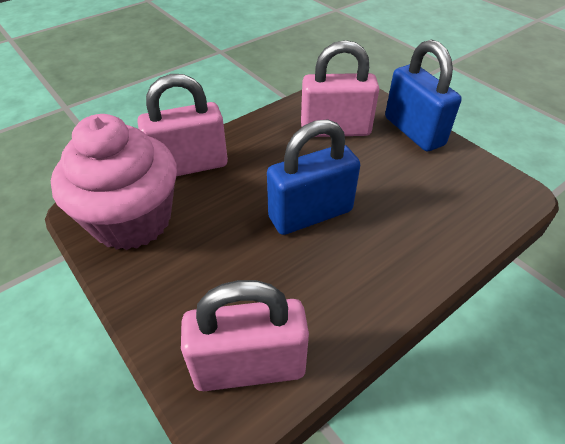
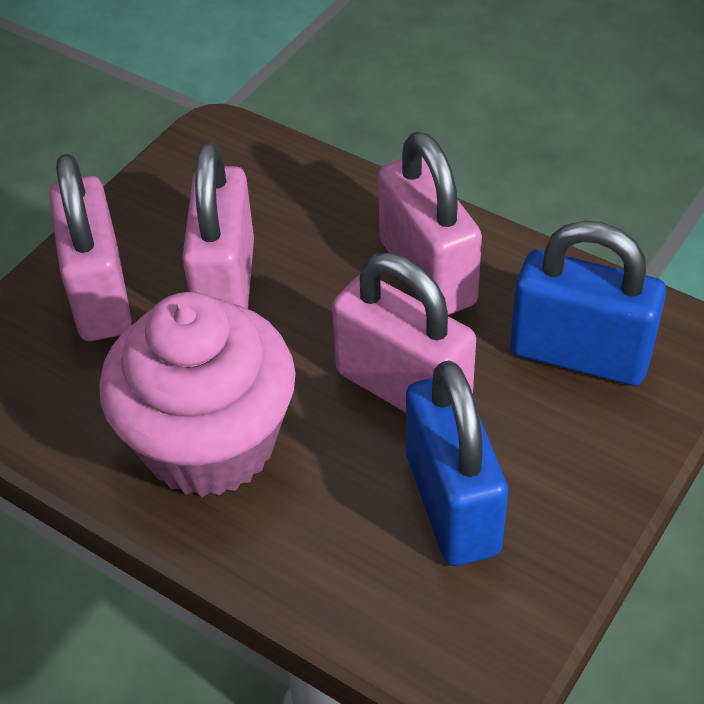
pink padlock: [137,74,228,176] [181,280,309,391] [301,40,379,137] = 3 -> [49,154,132,341] [182,142,254,309] [332,253,476,412] [378,132,482,315] = 4

